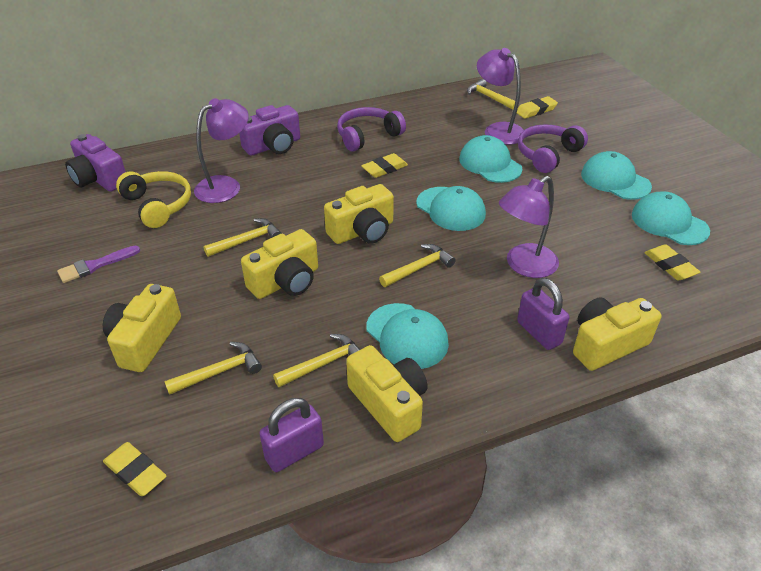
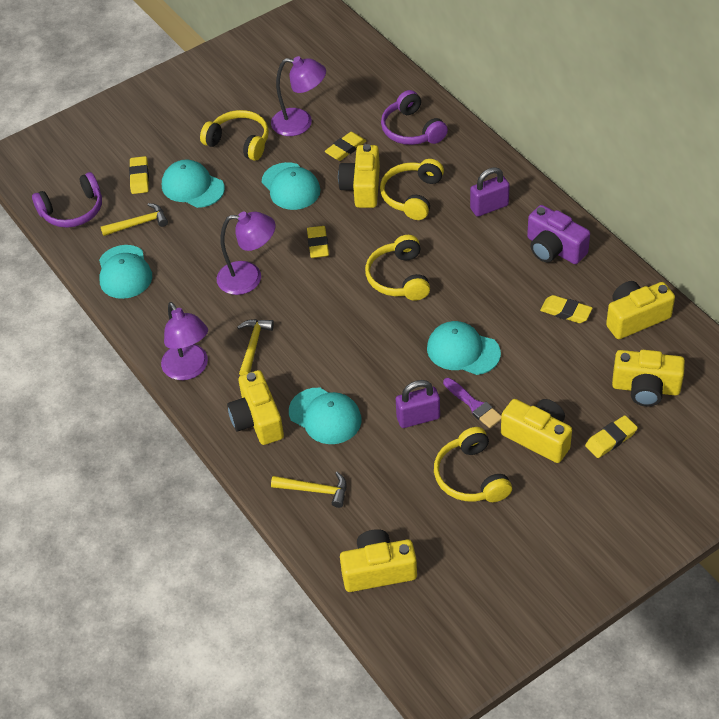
purple camera: [65,134,126,192] [239,105,300,155] = 2 -> [527,205,590,264] = 1
yellow camera: [103,284,181,372] [241,229,318,299] [324,184,394,244] [346,345,428,442] [573,297,662,371] = 5 -> [227,370,284,445] [338,144,380,208] [340,529,417,592] [501,399,572,463] [606,281,675,339] [612,350,685,406] = 6
yellow eraser: [103,442,167,496] [361,153,408,178] [517,96,558,119] [644,244,700,280] = 4 -> [129,156,149,194] [307,226,329,258] [324,132,366,161] [540,295,593,323] [585,415,638,458] = 5
yellow hammer: [164,342,262,395] [203,218,282,257] [273,334,360,387] [379,244,456,287] [467,79,515,110] = 5 -> [101,203,168,236] [237,319,274,376] [271,472,346,508] = 3
yellow headphones: [116,171,191,228] = 1 -> [200,110,269,161] [365,235,430,301] [380,159,444,220] [434,427,512,502] = 4

